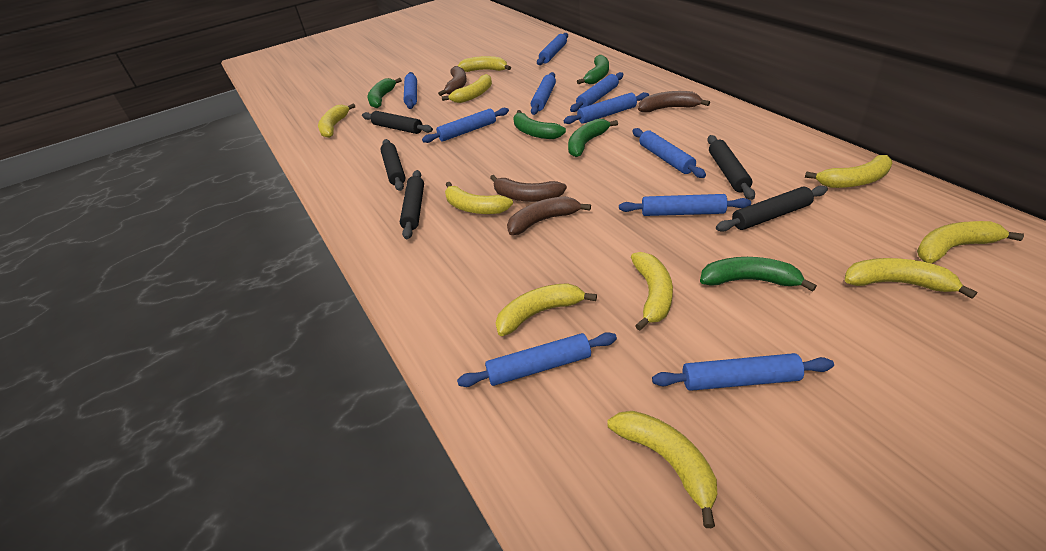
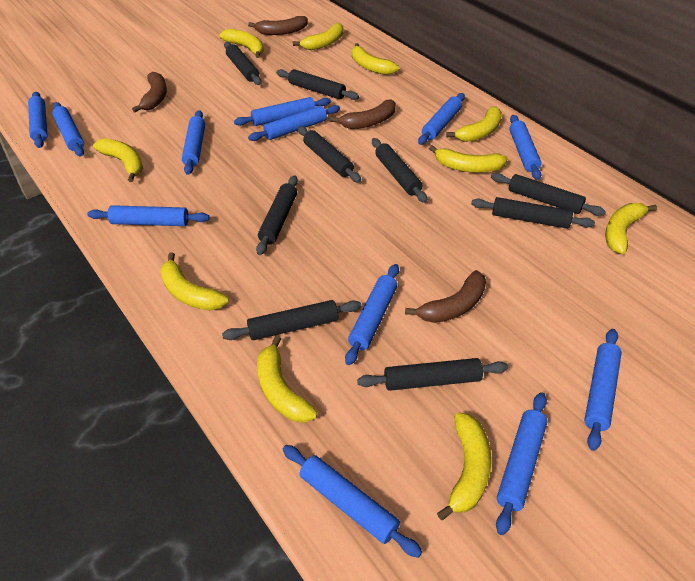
black rolling pin: [362,111,433,134] [380,139,405,191] [400,170,424,239] [707,135,755,200] [716,185,828,232] = 5 -> [222,300,361,340] [224,42,261,85] [256,176,298,255] [276,69,359,100] [298,126,361,183] [357,358,508,391] [372,138,428,203] [471,197,595,229] [491,173,606,216] = 9
blue rolling pin: [404,72,417,109] [422,108,509,143] [457,332,617,387] [531,72,556,115] [537,33,568,65] [563,92,649,124] [570,72,623,112] [619,194,751,216] [632,128,706,178] [652,353,834,391] = 10 -> [28,92,47,148] [52,102,84,157] [87,205,209,226] [182,110,205,175] [234,97,331,126] [248,105,340,141] [283,445,422,558] [345,264,399,365] [418,93,465,145] [496,392,548,535] [510,115,541,180] [584,329,622,451] = 12
green banana: [368,78,402,108] [513,110,566,139] [568,119,618,157] [577,55,609,84] [700,257,817,292] = 5 -> none = 0

